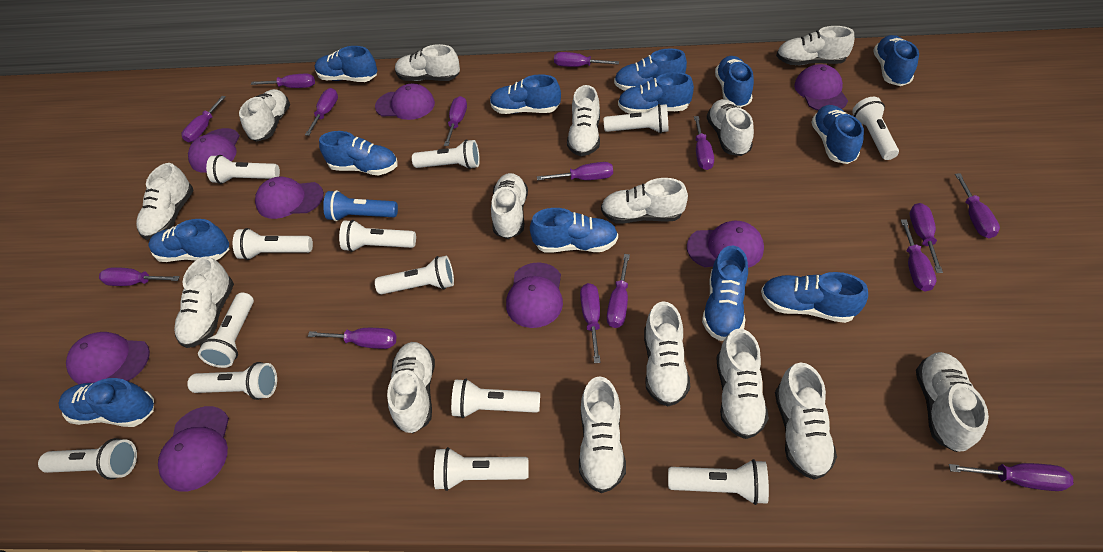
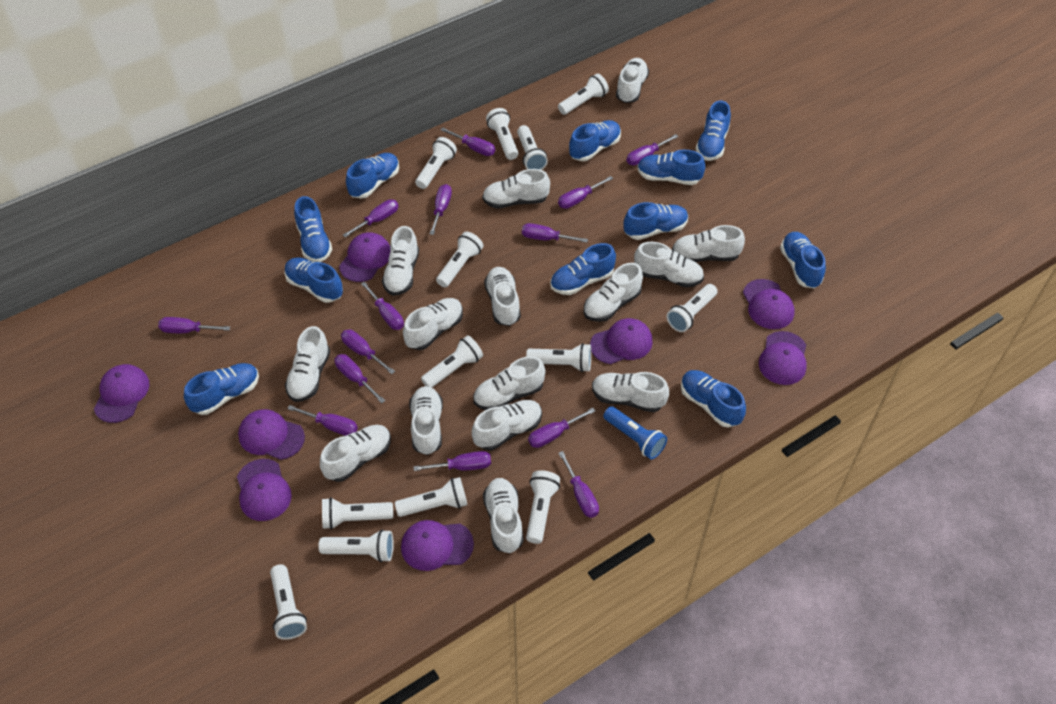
blue shoe: [58,378,154,427] [148,219,229,262] [315,46,377,82] [319,131,398,175] [490,74,561,114] [530,208,618,252] [614,48,687,91] [618,72,694,114] [702,246,748,341] [715,56,754,108] [761,272,868,323] [811,105,864,164] [873,35,919,86] = 13 -> [184,363,259,415] [284,258,343,303] [294,196,332,262] [346,153,399,199] [550,243,616,295] [569,120,621,161] [624,202,688,240] [637,150,705,185] [681,370,746,428] [696,100,731,161] [780,232,826,288] = 11
purple screwdriver: [99,267,180,286] [182,96,226,142] [251,74,315,88] [305,88,338,136] [308,328,397,349] [444,96,467,146] [537,162,613,180] [554,52,619,67] [580,283,601,363] [607,254,630,328] [694,116,714,170] [901,220,937,291] [910,203,943,273] [949,463,1073,491] [955,173,1000,238] = 15 -> [158,317,230,333] [287,405,358,436] [334,354,385,403] [341,330,395,374] [343,199,399,238] [361,281,404,330] [413,451,491,471] [430,184,452,235] [441,128,495,156] [522,223,588,243] [528,408,595,448] [558,176,613,209] [558,451,599,518] [627,134,678,165] = 14

